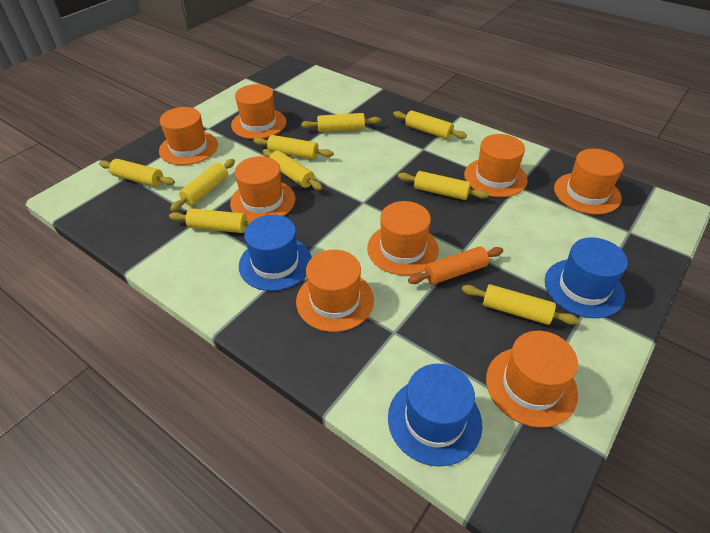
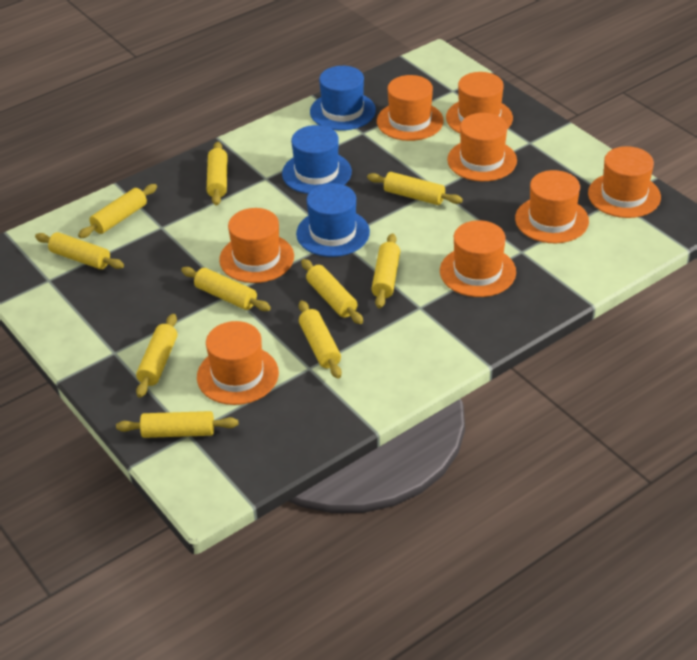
orange rolling pin: [408,246,503,284] = 1 -> none = 0
yellow rolling pin: [99,159,175,187] [169,208,252,233] [170,159,235,212] [254,135,333,160] [263,149,323,190] [301,113,381,132] [393,110,467,139] [398,171,488,200] [462,284,579,325] = 9 -> [35,232,124,269] [78,184,157,238] [116,411,238,438] [136,314,177,398] [181,267,271,311] [207,142,227,206] [299,300,342,378] [301,259,363,324] [367,172,463,205] [371,233,400,308] = 10

